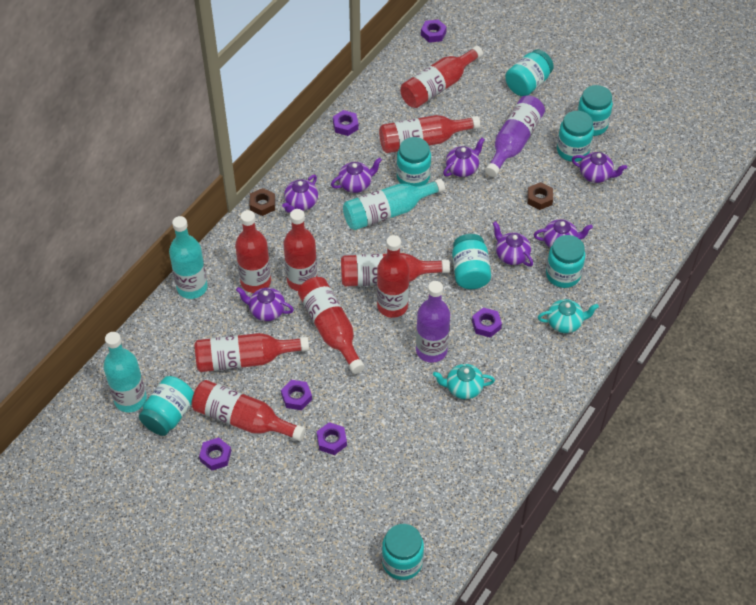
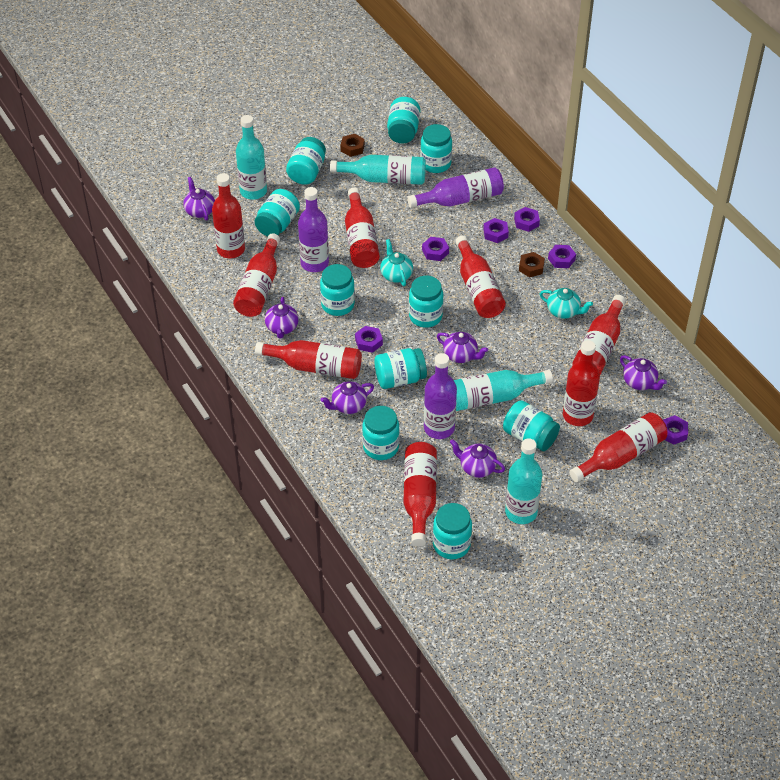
purple bottle: [416,281,450,363] [485,95,545,177] = 2 -> [298,187,329,272] [407,167,504,208] [424,353,457,439] = 3
purple teapot: [236,287,294,321] [282,175,318,213] [331,158,382,193] [443,138,485,177] [493,221,533,266] [534,219,593,248] [572,152,627,183] = 7 -> [183,177,215,221] [265,297,299,339] [321,381,374,414] [437,332,488,363] [450,439,505,478] [620,355,667,390] = 6
turquoise bottle: [103,332,147,412] [169,216,208,299] [343,179,445,230] = 3 -> [236,115,267,200] [330,155,426,185] [454,370,553,411] [505,438,542,524] = 4
turquoise jar: [139,376,194,436] [382,524,424,580] [396,137,431,186] [452,234,491,289] [505,50,554,96] [546,235,585,288] [557,111,594,162] [577,85,613,136] = 8 -> [255,189,300,237] [286,137,326,185] [320,264,355,316] [362,406,400,460] [375,348,427,389] [387,97,420,144] [409,276,443,328] [420,124,452,173] [433,503,472,559] [503,400,560,451] = 10

